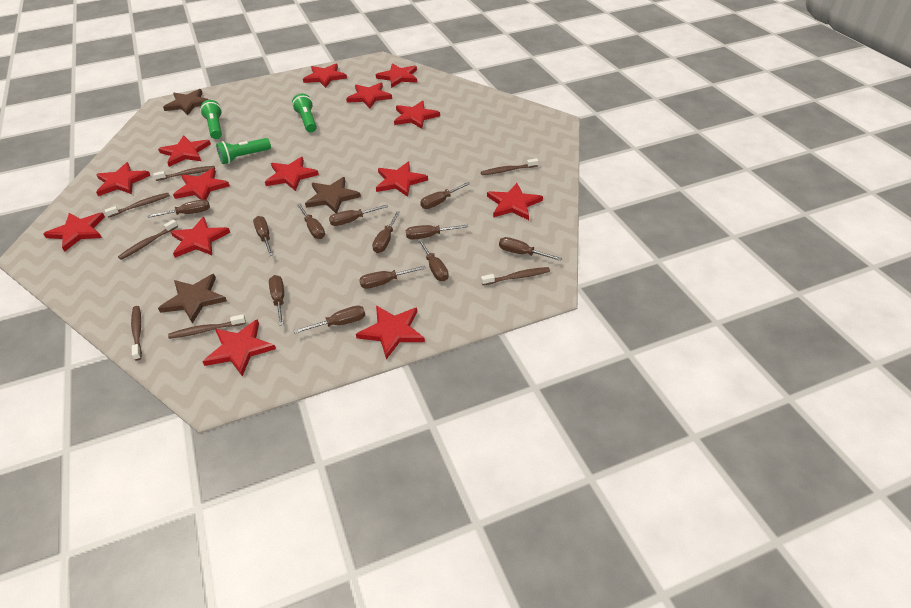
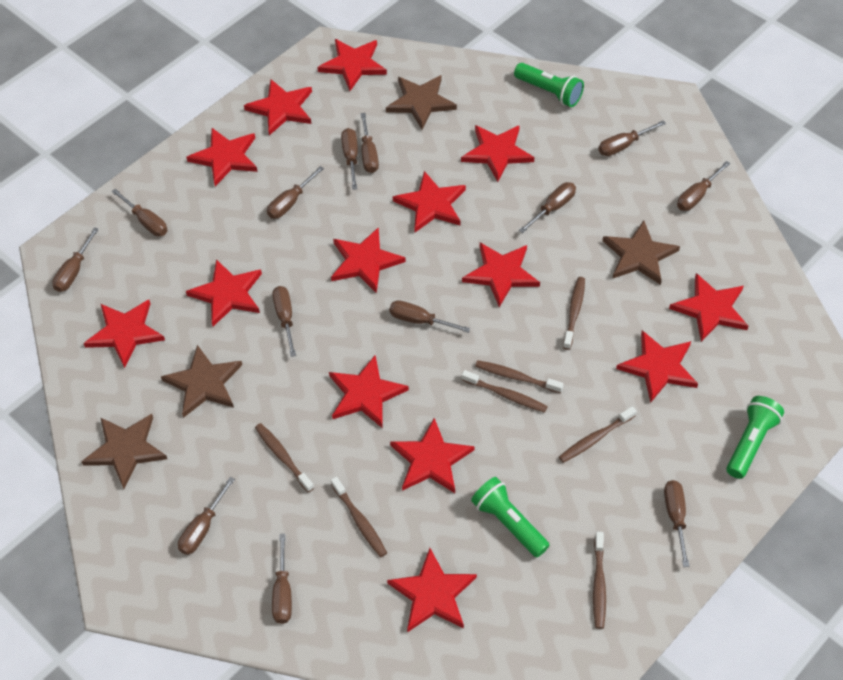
brown screwdriver: [148,199,210,218] [253,216,273,256] [269,275,284,326] [294,306,365,334] [297,203,325,239] [329,205,388,226] [359,265,426,289] [372,211,400,253] [406,225,468,240] [417,239,449,281] [420,182,470,209] [499,237,562,261] = 12 -> [52,227,99,292] [112,189,167,236] [178,477,235,555] [267,166,324,219] [272,534,292,624] [273,286,296,357] [341,128,358,190] [361,113,379,173] [389,300,470,333] [519,182,576,233] [598,120,666,156] [664,480,689,567] [677,161,731,211] = 13
brown star: [158,274,227,324] [163,89,209,115] [305,177,361,213] = 3 -> [81,414,167,489] [161,345,242,418] [386,75,457,130] [602,220,680,285] = 4

